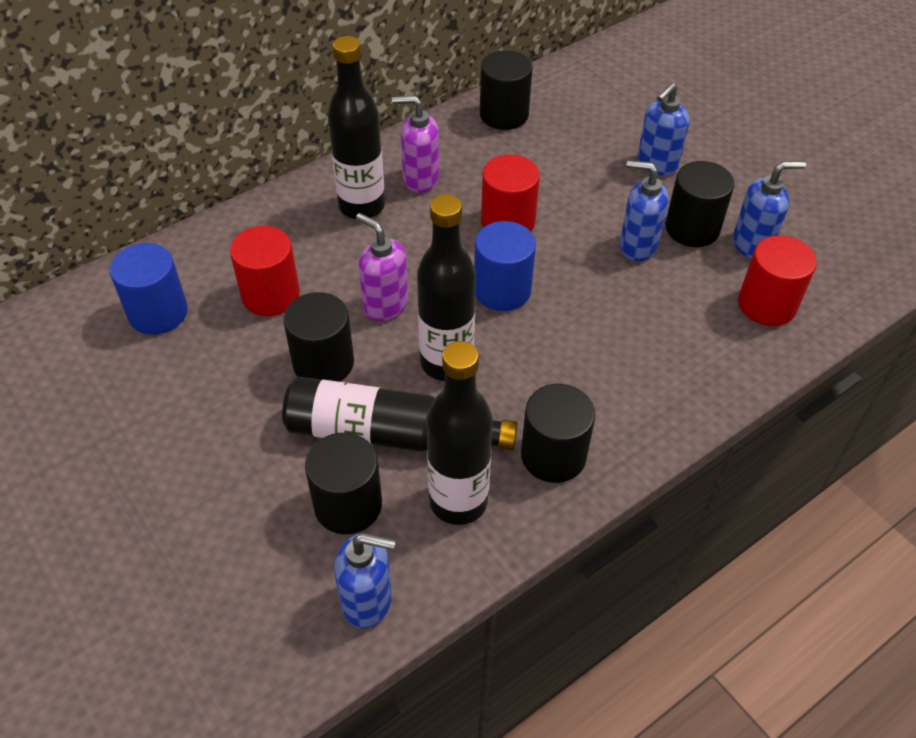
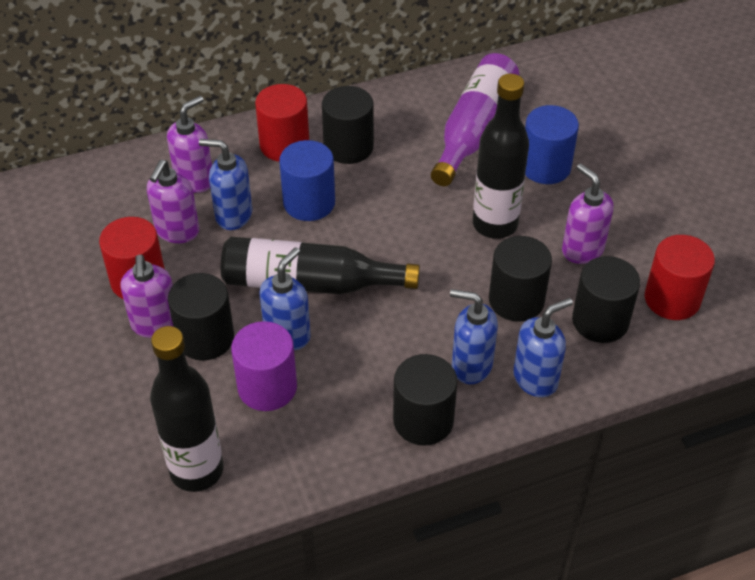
black bottle: [282,377,518,452] [328,36,385,219] [417,194,476,381] [427,341,493,525] = 4 -> [150,326,223,492] [221,237,420,294] [473,74,529,239] = 3
purple bottle: none = 0 -> [431,53,519,186] = 1
purple cylinder: none = 0 -> [231,321,297,411] = 1
purple soap dispenser: [356,213,408,321] [392,95,439,193] = 2 -> [120,255,173,338] [147,160,199,243] [167,96,212,193] [562,163,614,264] = 4

